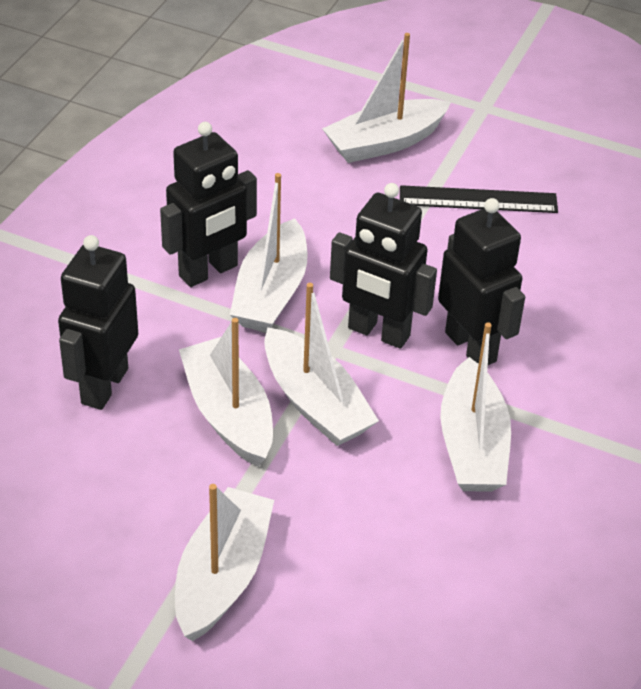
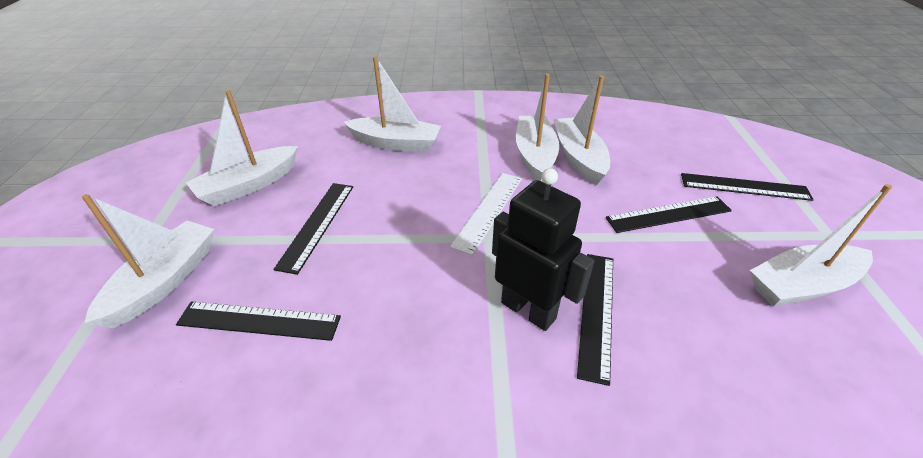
black robot: [58,235,138,410] [160,122,257,287] [330,183,437,349] [438,198,525,365] = 4 -> [492,168,595,331] = 1
black ruler: [400,185,558,213] = 1 -> [176,301,341,341] [273,183,353,275] [577,254,613,386] [606,196,732,233] [681,173,814,201] = 5
white ruler: none = 0 -> [450,173,522,255] = 1

